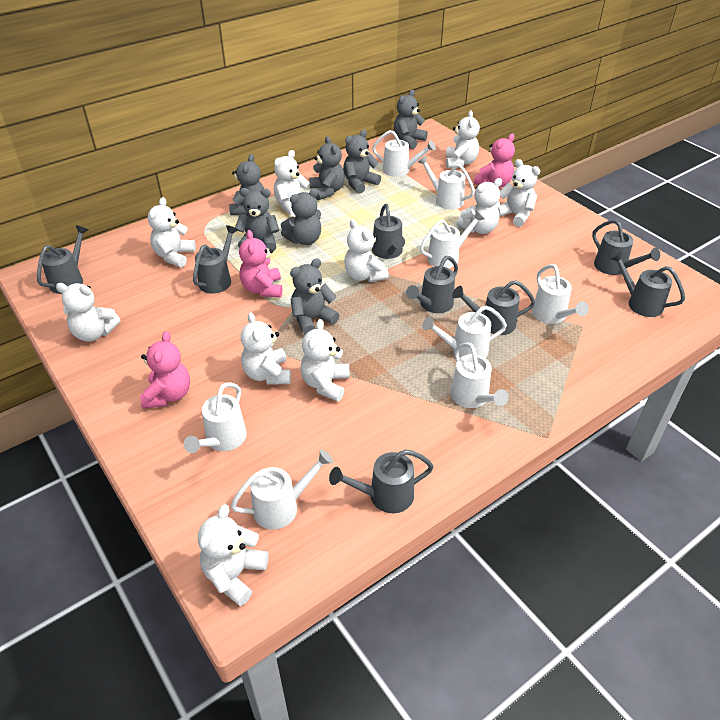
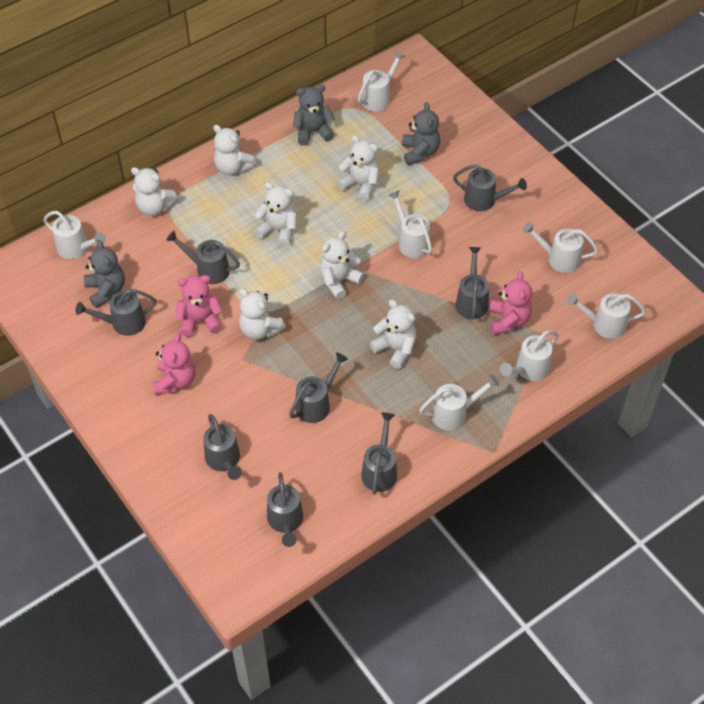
grey teddy bear: [229,154,264,215] [235,188,279,251] [281,189,321,245] [290,258,339,335] [309,136,345,200] [343,130,381,194] [394,90,428,149] = 7 -> [84,240,125,308] [293,84,335,146] [402,102,440,165] = 3
white teddy bear: [56,283,120,342] [148,197,196,267] [198,504,268,606] [241,312,291,385] [274,150,310,216] [300,319,350,402] [344,219,389,282] [446,110,480,168] [456,178,502,234] [498,159,540,227] = 10 -> [131,167,178,216] [213,125,257,175] [239,288,286,340] [254,182,296,246] [319,231,364,299] [337,135,379,201] [370,300,417,369] = 7
white watering can: [184,382,247,453] [231,450,333,530] [372,130,436,177] [418,155,475,210] [420,211,485,268] [422,306,507,358] [450,343,509,408] [532,264,589,324] = 8 -> [43,211,106,259] [358,51,406,111] [389,190,432,258] [419,374,499,430] [500,330,559,381] [523,222,598,273] [567,293,646,339] = 7

